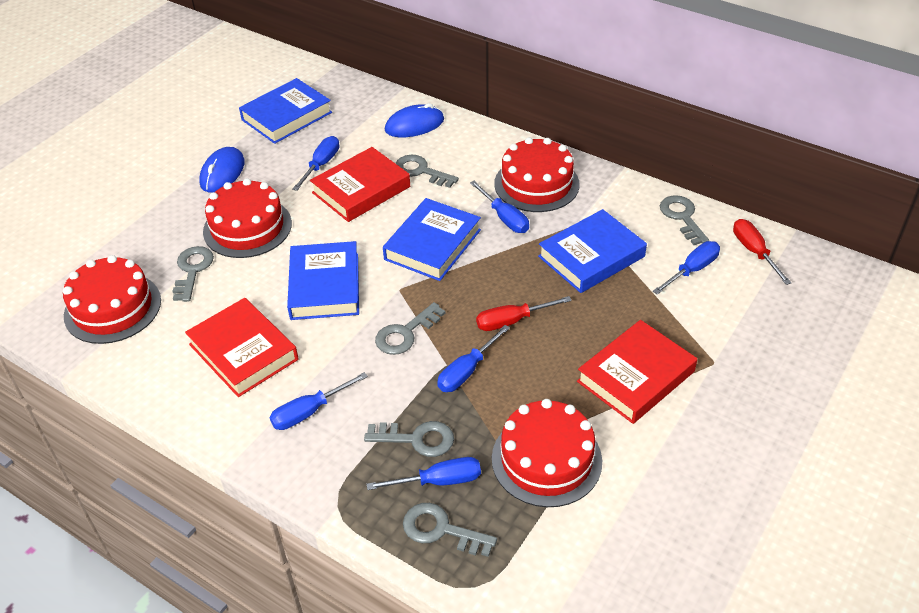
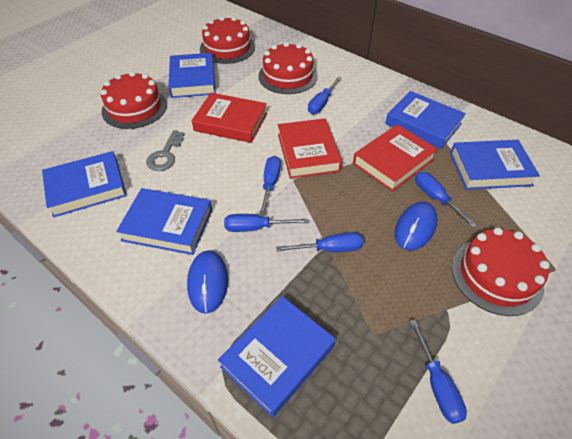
blue book: [239,78,332,144] [287,241,359,320] [383,198,481,281] [538,209,647,293] = 4 -> [42,151,127,218] [116,188,212,255] [168,53,216,98] [218,296,336,417] [385,91,466,149] [450,140,540,190] = 6
grey key: [172,246,214,302] [364,421,454,457] [375,302,446,355] [395,155,459,188] [403,503,497,557] [660,195,709,245] = 6 -> [146,130,185,171] = 1
red screwdriver: [476,296,572,331] [733,219,791,285] = 2 -> none = 0

